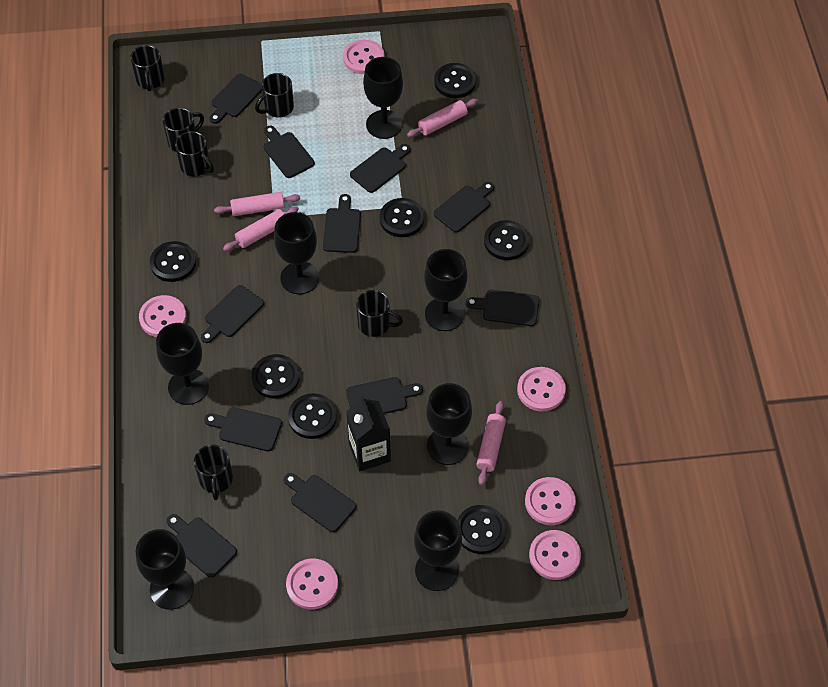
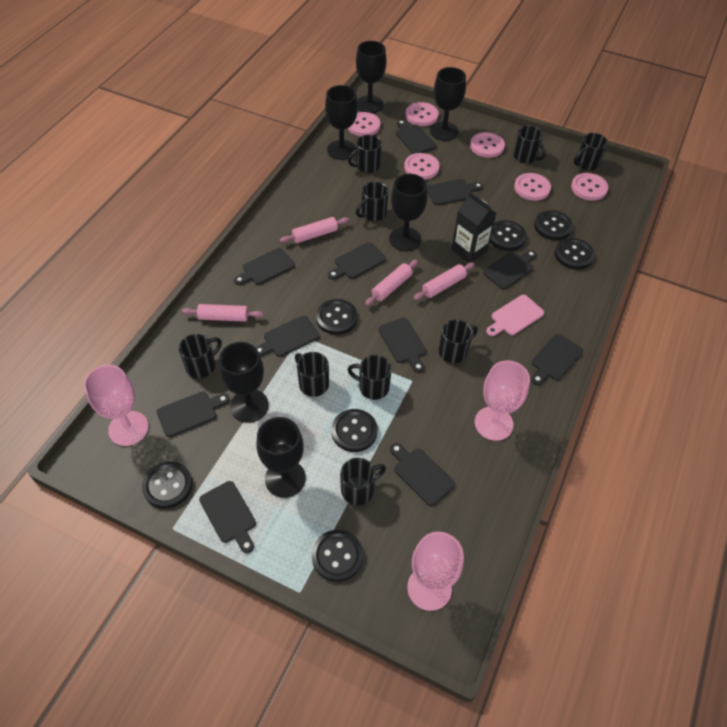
black goblet: [136,529,194,610] [156,323,209,405] [274,212,319,294] [363,57,403,139] [414,510,462,591] [424,249,467,331] [426,383,472,465] = 7 -> [219,342,269,423] [256,417,306,498] [325,85,358,160] [356,41,387,113] [389,174,428,251] [430,67,466,141] = 6
black mug: [130,45,165,91] [163,108,204,152] [175,131,214,176] [194,445,233,500] [255,73,294,118] [356,290,403,337] = 6 -> [179,334,222,378] [295,352,329,397] [340,458,386,505] [347,355,392,400] [348,135,382,173] [356,181,388,221] [439,320,478,363] [513,125,546,163] [574,133,608,171] = 9
pink cutting board: none = 0 -> [486,295,544,336] = 1
pink goblet: none = 0 -> [84,365,149,446] [407,532,464,611] [475,360,530,441] = 3

